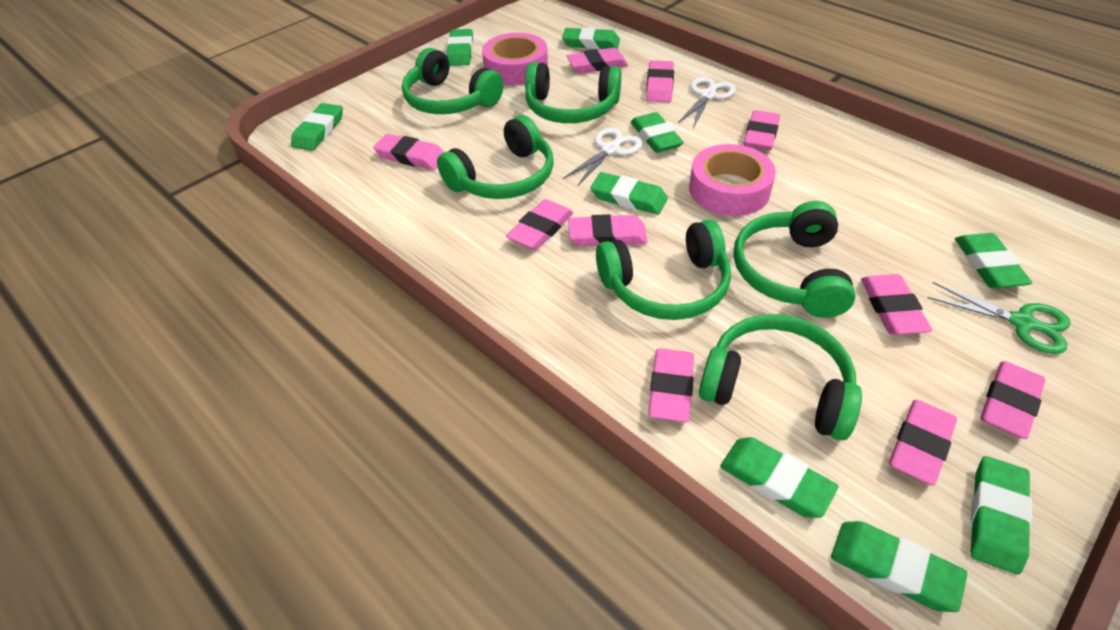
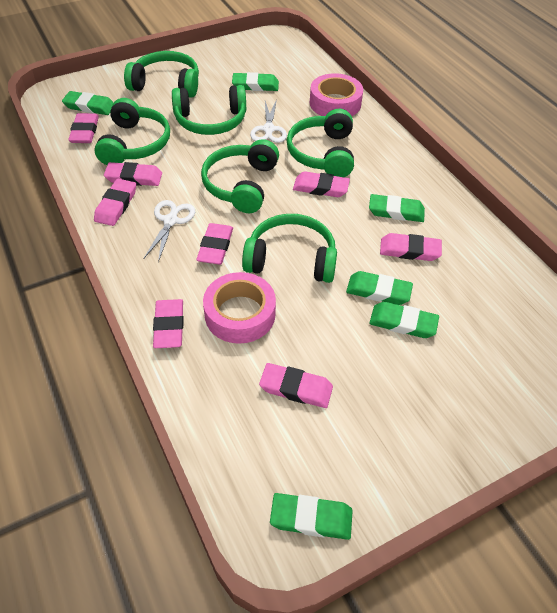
green eraser: [291,103,343,151] [446,29,473,66] [562,27,620,49] [590,172,668,215] [631,112,684,153] [720,437,839,518] [831,521,968,612] [955,233,1032,288] [970,456,1032,575] = 9 -> [62,91,114,115] [232,72,279,91] [270,493,353,540] [346,271,413,305] [369,194,425,222] [369,302,439,338] = 6
green scissors: [928,282,1071,354] = 1 -> none = 0
pink eraser: [373,134,444,170] [506,199,573,250] [567,48,628,73] [568,214,647,247] [646,60,674,102] [648,348,694,422] [744,110,780,151] [861,274,932,335] [889,400,957,486] [980,361,1046,439] = 10 -> [68,113,99,143] [94,179,136,226] [104,162,162,186] [153,299,184,348] [196,223,233,265] [259,363,333,408] [293,171,350,197] [380,233,442,261] = 8

